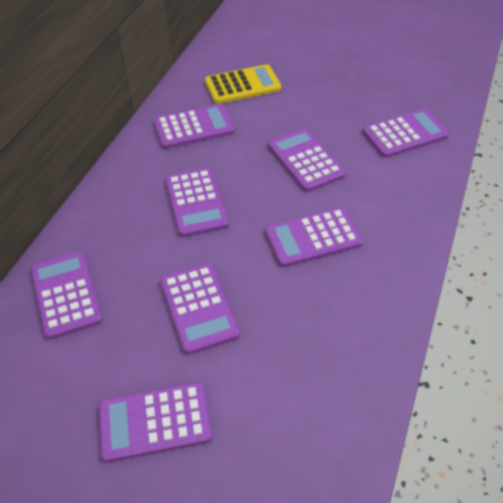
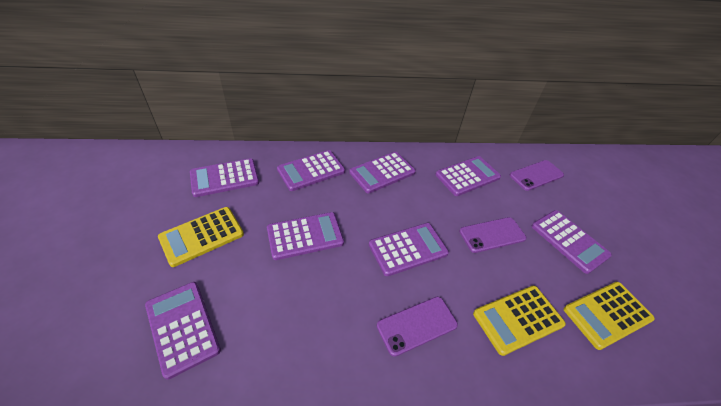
purple phone: none = 0 -> [377,297,458,357] [459,217,526,253] [510,160,564,191] = 3
yellow calculator: [205,64,281,104] = 1 -> [158,207,244,267] [473,286,566,356] [564,282,655,350] = 3

